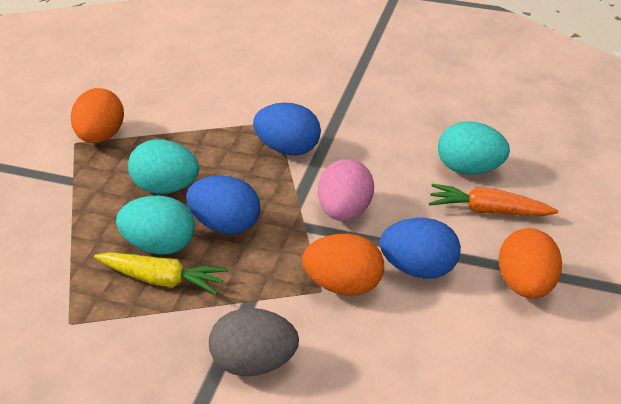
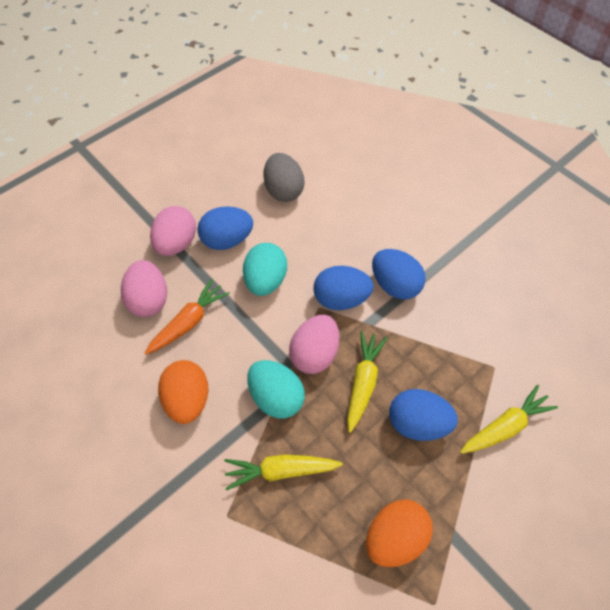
blue egg: [186,175,260,234] [253,103,321,155] [380,218,461,279] = 3 -> [197,207,253,250] [313,266,374,310] [372,249,426,300] [389,389,458,441] = 4
orange egg: [71,88,124,143] [302,234,384,296] [498,228,562,299] = 3 -> [158,360,209,424] [366,499,433,567] = 2
pink egg: [318,159,374,221] = 1 -> [121,260,167,317] [150,206,196,256] [289,315,339,374] = 3
turquoise egg: [116,196,195,255] [128,139,199,194] [438,121,510,175] = 3 -> [243,243,287,296] [247,360,305,419] = 2
yellow carrot: [94,252,228,295] = 1 -> [224,454,343,491] [347,331,387,433] [460,385,558,454] = 3

